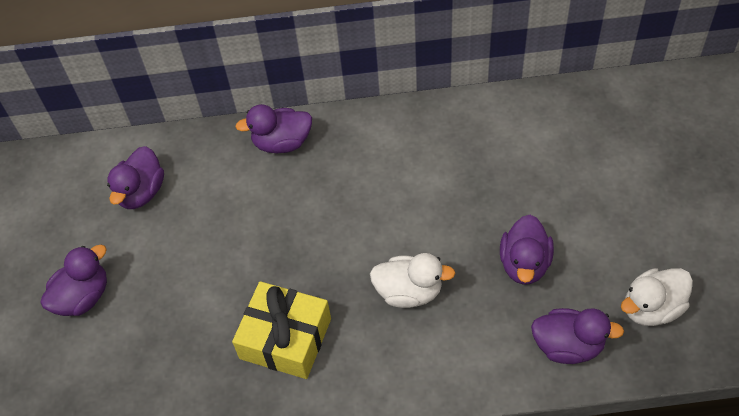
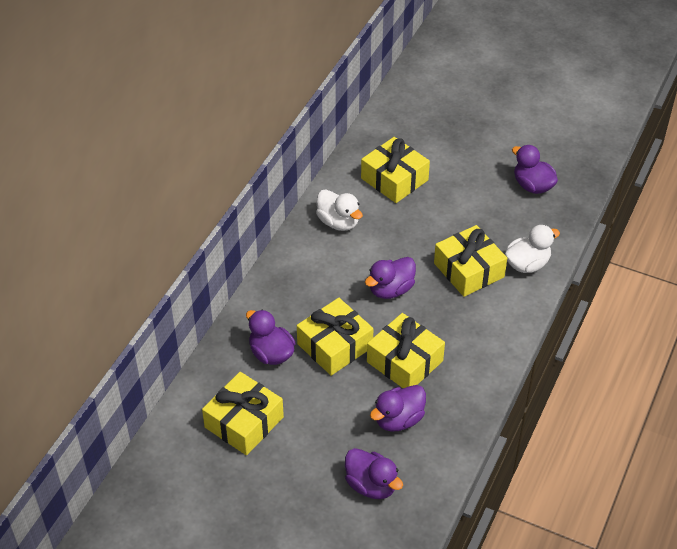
yellow gift: [232,281,331,379] = 1 -> [202,372,284,455] [297,298,373,376] [361,137,430,203] [367,313,445,388] [434,225,507,297] = 5

